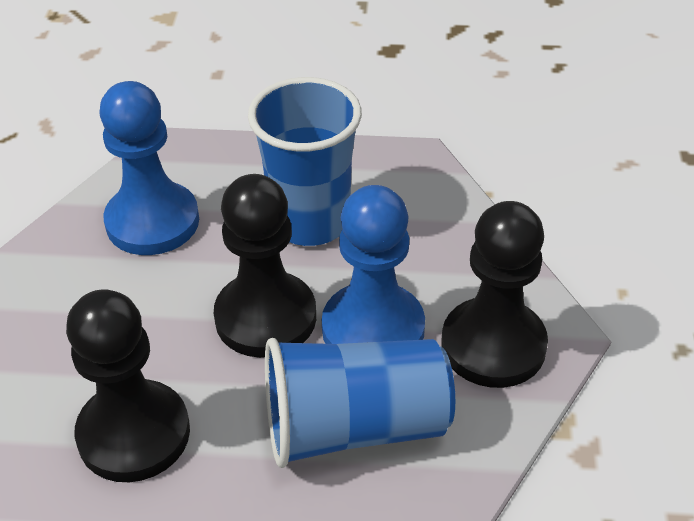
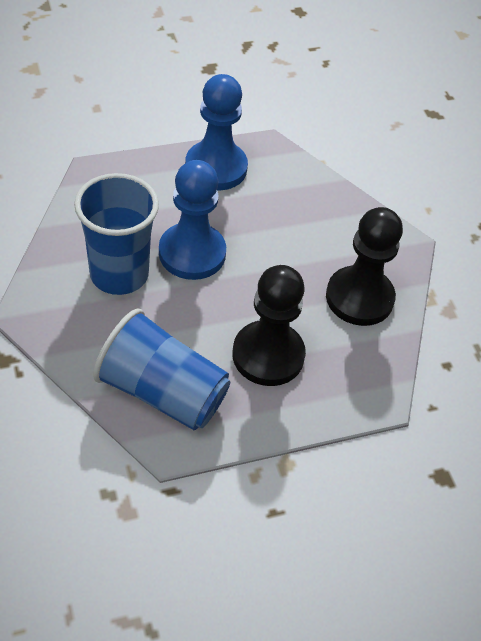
black pawn: [66,289,190,482] [214,174,316,358] [441,201,548,388] = 3 -> [232,265,306,386] [326,207,403,326] = 2

